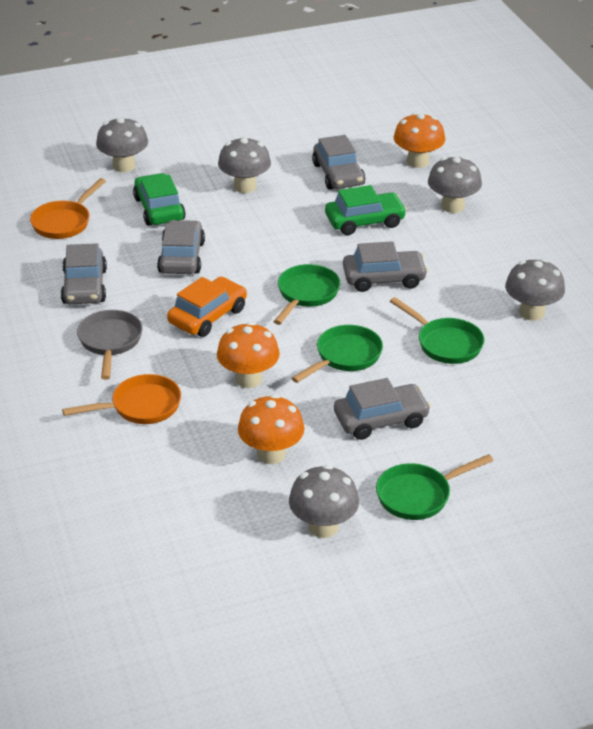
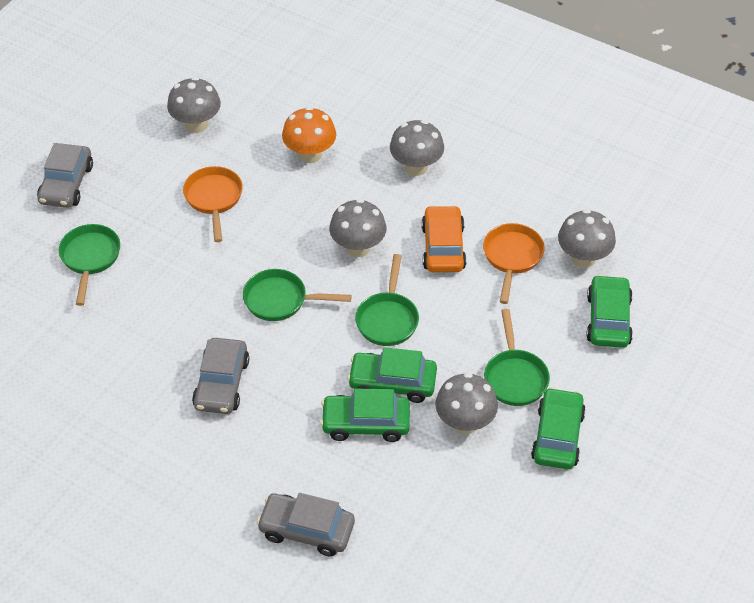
green car: [133,173,186,226] [325,185,407,235] = 2 -> [320,389,410,442] [347,347,437,403] [531,387,586,469] [586,275,633,348] = 4
grey car: [61,243,107,304] [157,220,205,274] [312,135,365,190] [334,378,431,440] [343,241,428,292] = 5 -> [37,143,93,208] [192,338,249,414] [257,493,355,557] = 3
grey pan: [77,310,143,380] = 1 -> none = 0
orange mushroom: [217,322,280,388] [238,394,305,464] [394,112,445,168] = 3 -> [282,106,336,163] = 1

